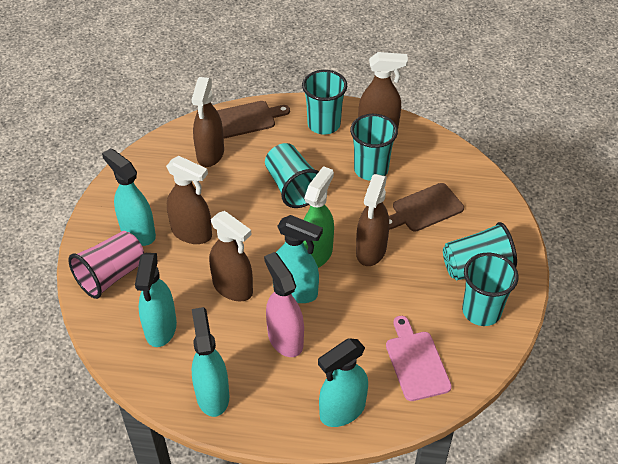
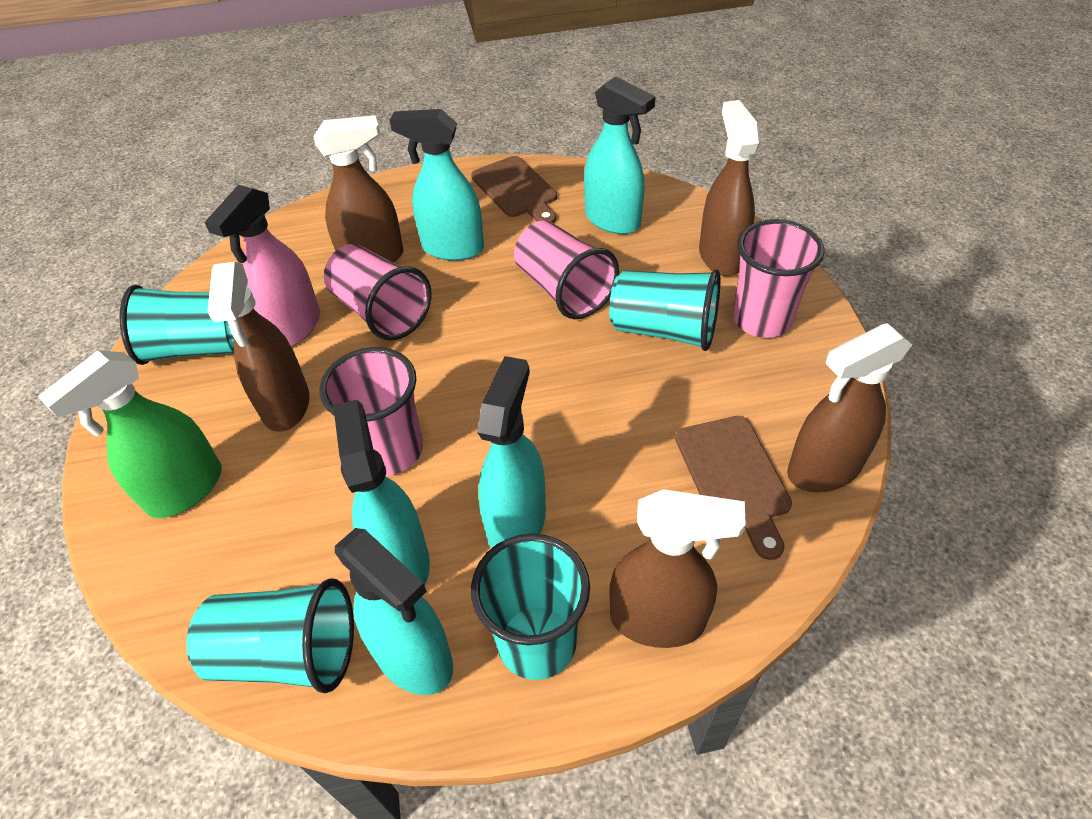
pink cup: [68,231,144,299] = 1 -> [319,347,423,475] [324,244,432,341] [514,220,619,319] [733,219,825,338] = 4
pink cutting board: [386,316,452,401] = 1 -> none = 0
turquoise cup: [265,143,319,208] [302,70,347,135] [350,114,398,181] [443,222,517,280] [462,252,519,326] = 5 -> [120,285,234,365] [186,579,354,693] [471,534,590,680] [609,269,720,351] = 4

